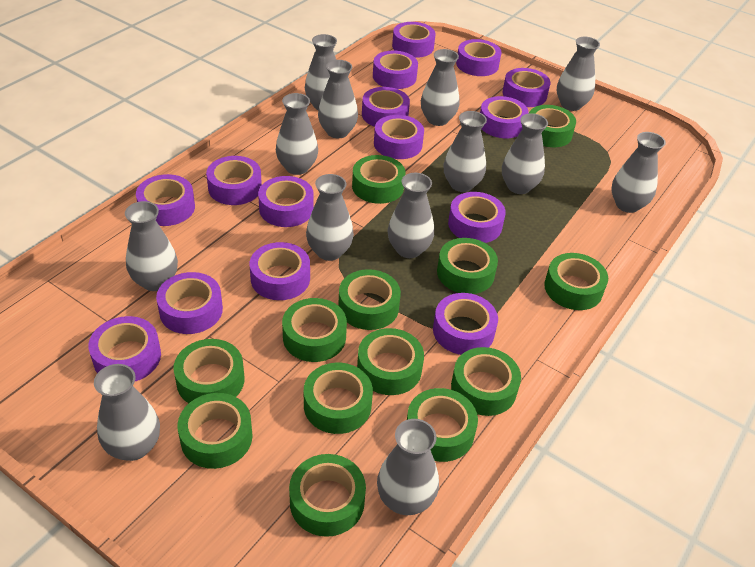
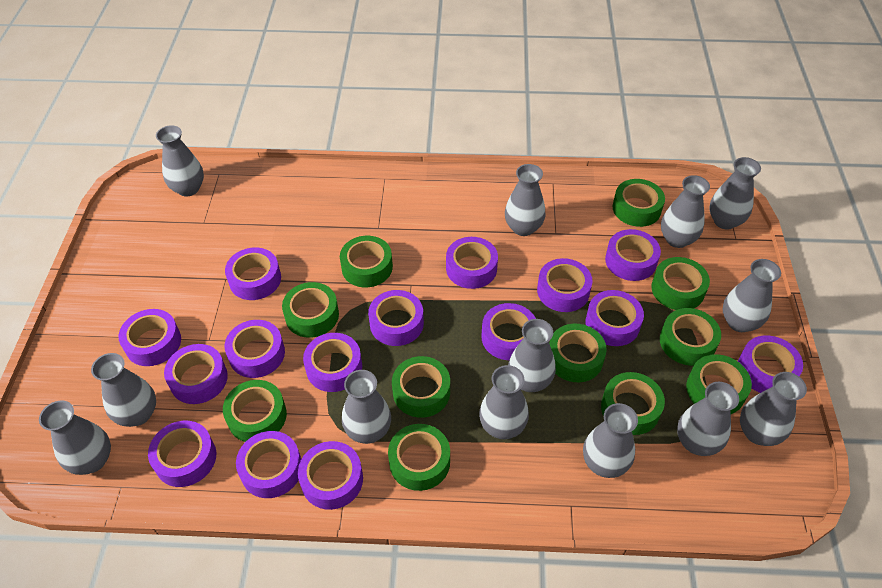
green tape: [174,339,244,403] [177,393,253,469] [282,298,347,362] [289,454,366,537] [304,363,373,434] [338,269,401,330] [352,155,405,204] [357,328,424,395] [407,388,478,462] [437,238,498,294] [451,347,521,416] [529,105,576,147] [544,253,608,310] = 13 -> [223,380,287,442] [282,282,339,338] [340,236,393,287] [388,424,450,491] [392,356,450,418] [549,324,607,382] [601,372,665,435] [613,179,665,227] [651,257,710,310] [660,308,721,366] [686,354,752,414] = 11

